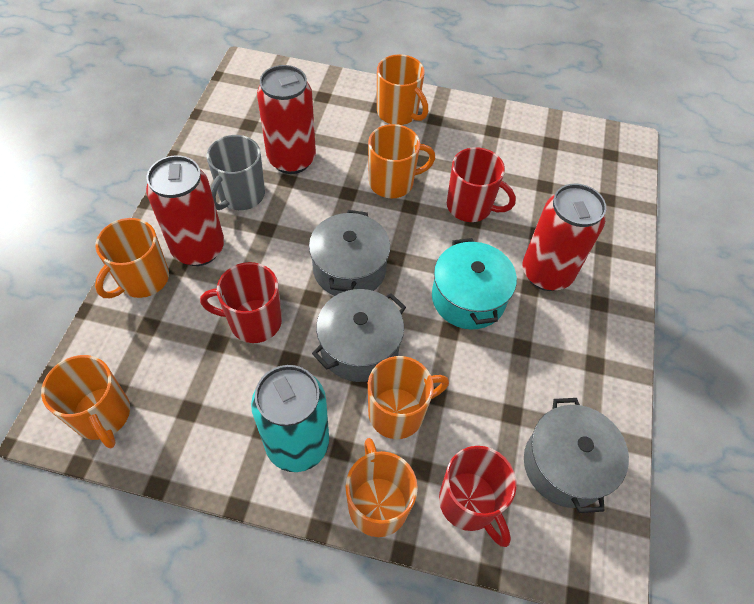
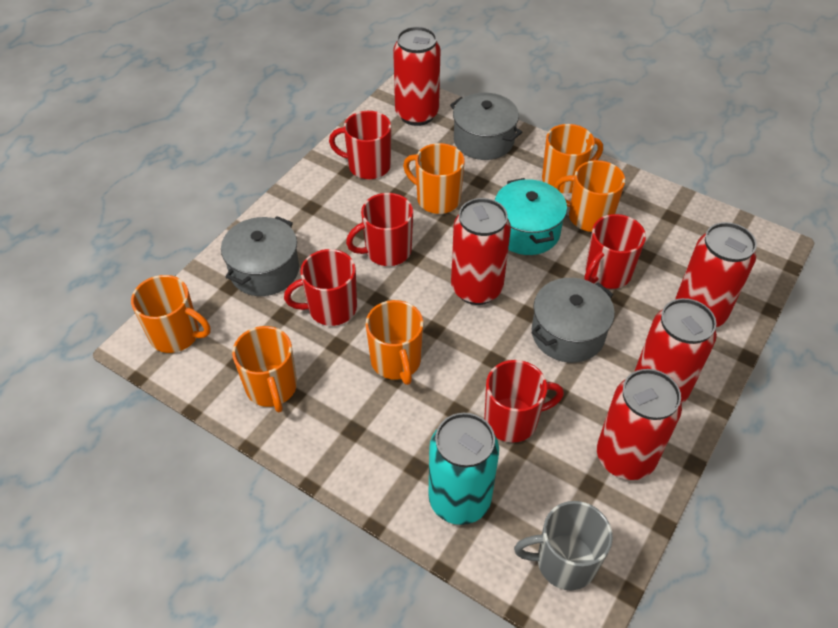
red can: [146,155,224,266] [257,65,316,174] [523,184,606,291] = 3 -> [393,26,441,126] [451,198,511,305] [597,369,682,480] [634,298,717,403] [675,222,757,327] = 5
red mug: [200,262,282,343] [439,446,517,547] [447,147,516,222] = 3 -> [284,249,357,326] [329,111,391,179] [346,193,413,266] [484,360,564,443] [584,214,646,289] = 5

